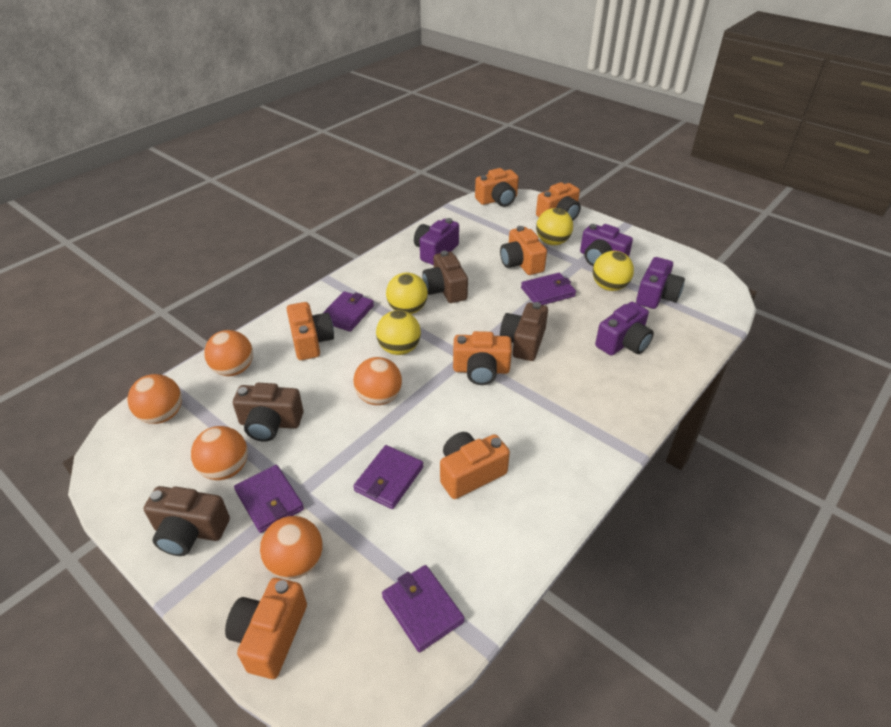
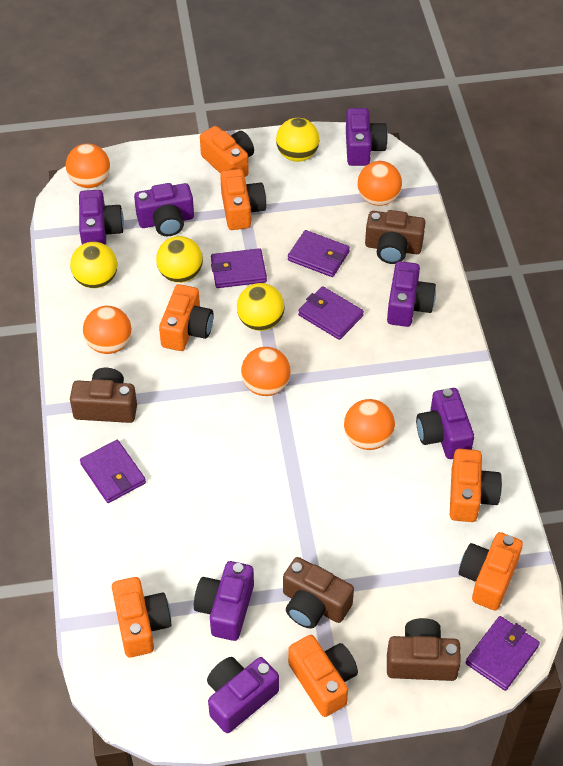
purple camera: [414,218,459,265] [580,224,633,266] [595,302,654,356] [636,257,685,309] = 4 -> [79,190,124,245] [134,183,194,236] [194,561,254,641] [207,657,279,733] [346,108,388,166] [387,261,436,327] [416,388,474,459] = 7

